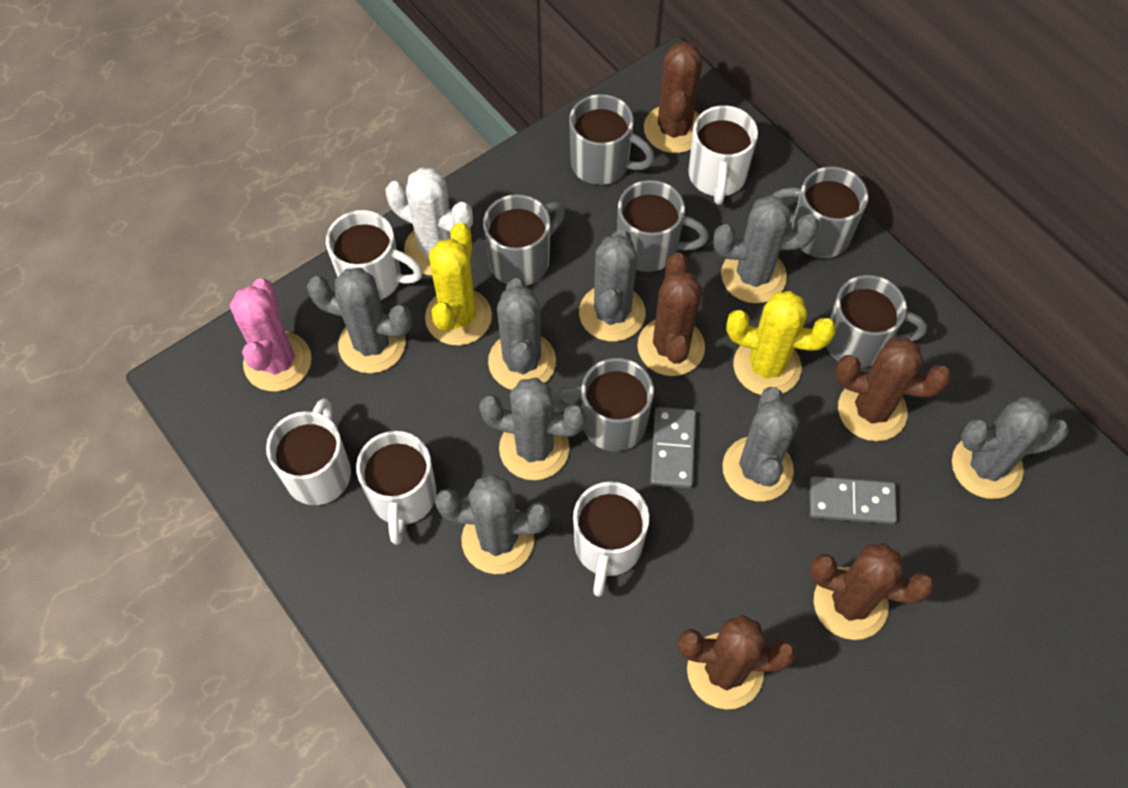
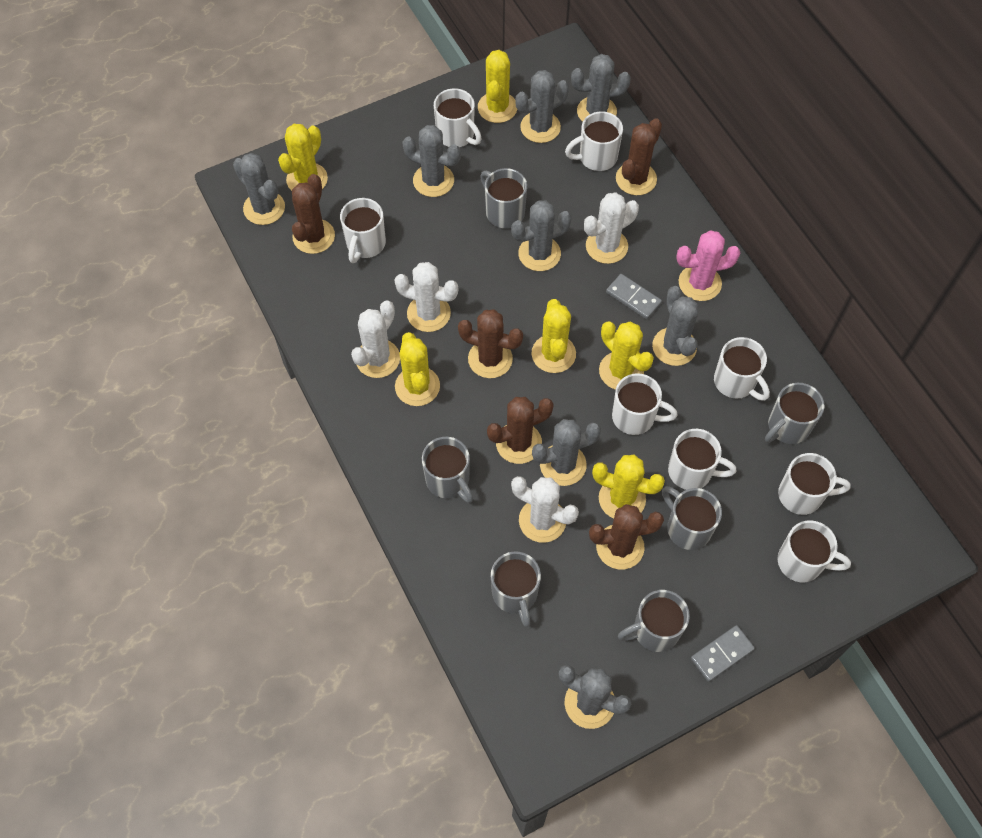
white cactus: [385,167,473,276] = 1 -> [351,300,400,378] [395,262,458,332] [511,476,579,543] [584,192,639,264] = 4
white mug: [266,398,351,505] [326,210,423,300] [356,431,437,545] [573,482,649,597] [689,105,758,205] = 5 -> [340,198,386,263] [434,88,482,147] [565,112,623,171] [612,373,677,435] [668,429,736,490] [714,337,770,401] [777,520,851,582] [778,453,851,515] = 8
yellow cactus: [425,223,492,346] [726,291,836,395] = 2 -> [278,124,328,191] [395,332,440,406] [478,50,517,123] [532,299,576,373] [592,454,665,518] [599,322,654,390] = 6

